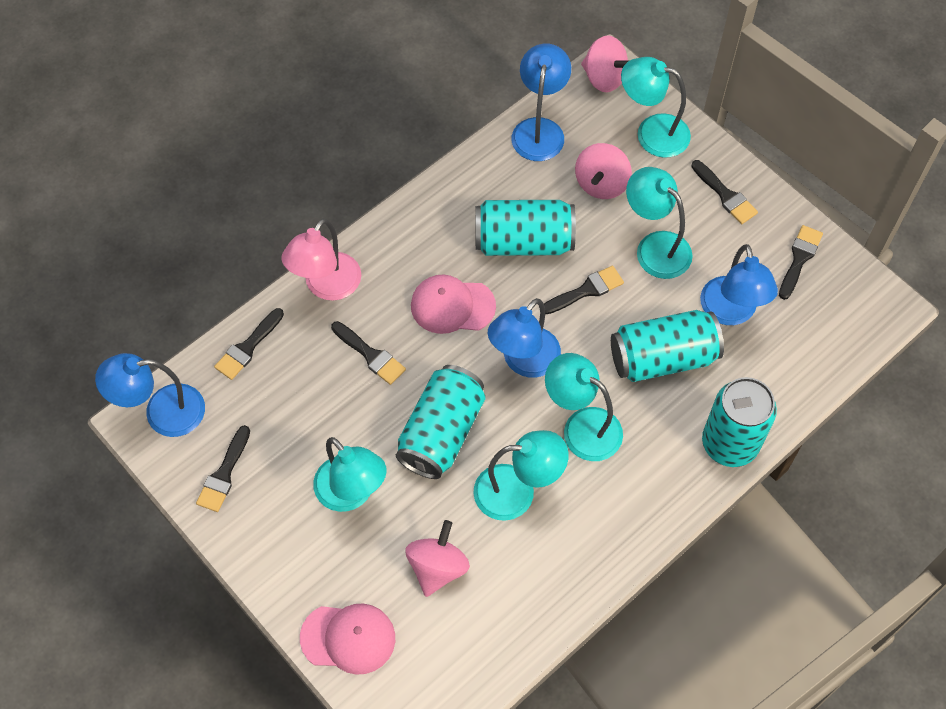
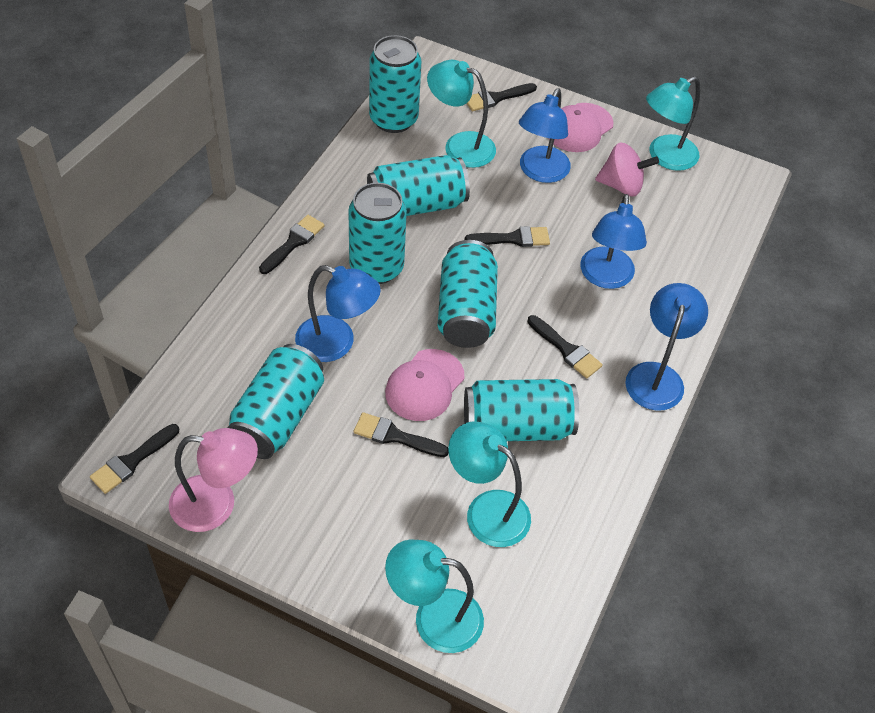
pink spinning top: [405,520,470,597] [575,143,632,199] [581,35,630,92] = 3 -> [595,143,659,196] = 1
turquoise can: [396,365,485,479] [475,200,576,256] [611,310,724,382] [702,377,777,467] = 4 -> [227,344,324,459] [348,183,407,284] [367,155,470,216] [369,35,421,133] [438,240,498,348] [464,379,579,441] = 6
turquoise lamp: [313,437,387,512] [473,430,569,521] [545,353,623,461] [621,57,691,158] [626,167,693,279] = 5 -> [385,539,484,653] [427,60,496,168] [448,421,531,547] [646,76,700,171] = 4

